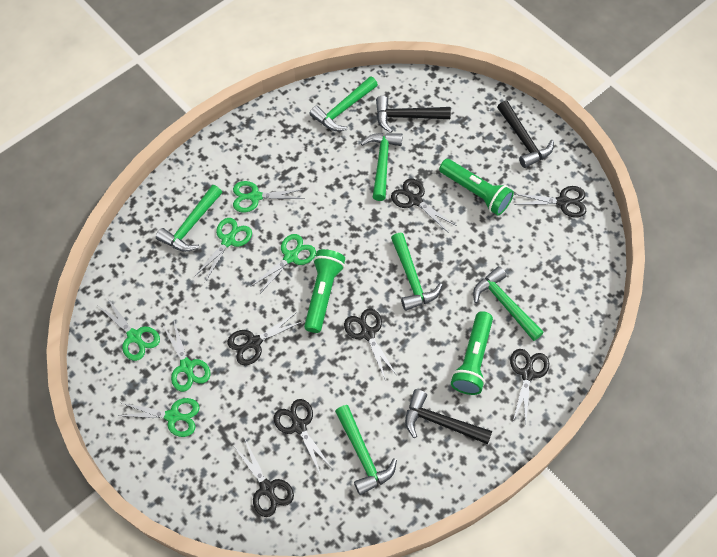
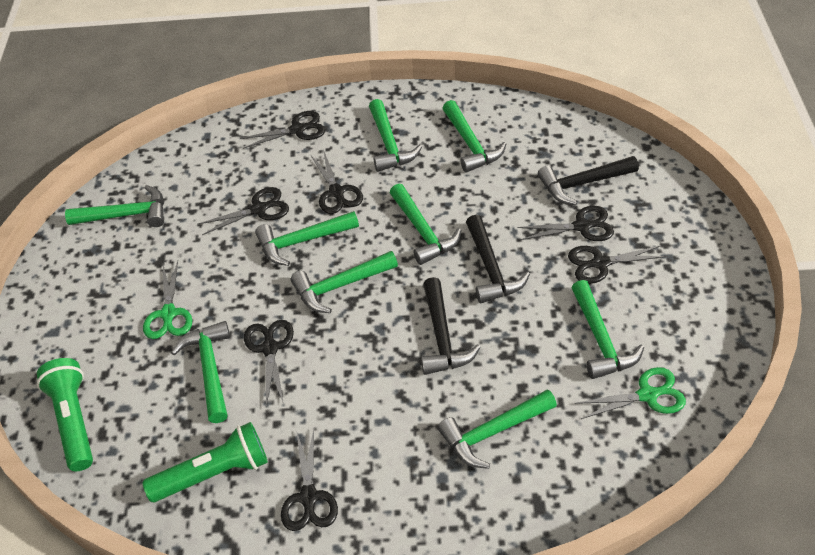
green flashlight: [304,249,345,333] [439,159,514,215] [451,311,493,395] = 3 -> [37,358,93,471] [143,422,268,502] = 2
green hammer: [156,185,222,252] [310,76,378,131] [335,405,397,495] [361,133,403,201] [391,233,443,311] [473,266,544,341] = 6 -> [65,185,164,227] [171,321,230,423] [255,211,359,266] [291,251,398,313] [369,99,422,172] [390,184,461,265] [437,389,557,469] [442,100,506,173] [571,280,644,379] = 9
green scissors: [97,299,160,361] [118,398,200,437] [163,321,210,392] [194,218,252,282] [233,181,305,212] [250,234,316,295] = 6 -> [143,261,192,339] [575,367,686,419] = 2

